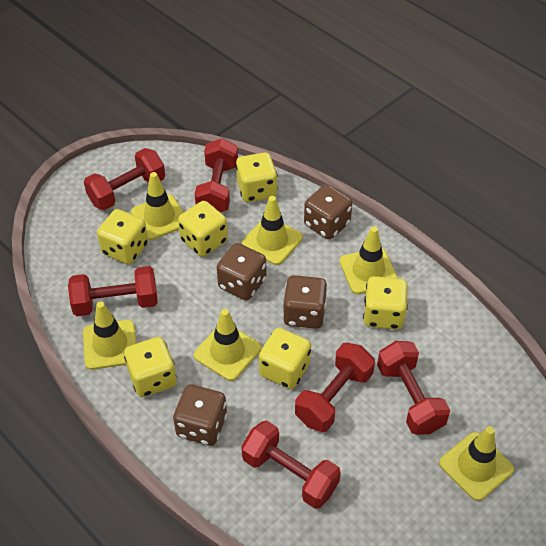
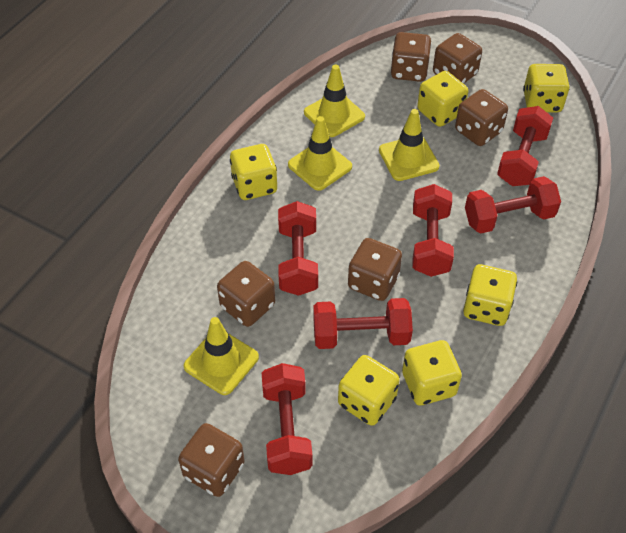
brown dice: [173,384,227,446] [217,243,266,300] [283,275,327,329] [304,184,353,240] = 4 -> [178,423,245,497] [217,261,275,327] [348,238,402,301] [391,32,432,82] [433,33,482,84] [455,89,508,146] = 6
yellow traffic cone: [83,301,136,370] [131,172,184,240] [194,309,261,381] [242,196,303,265] [340,226,398,294] [439,426,514,501] = 6 -> [184,317,259,395] [288,116,352,191] [304,65,365,137] [379,109,440,181] = 4

